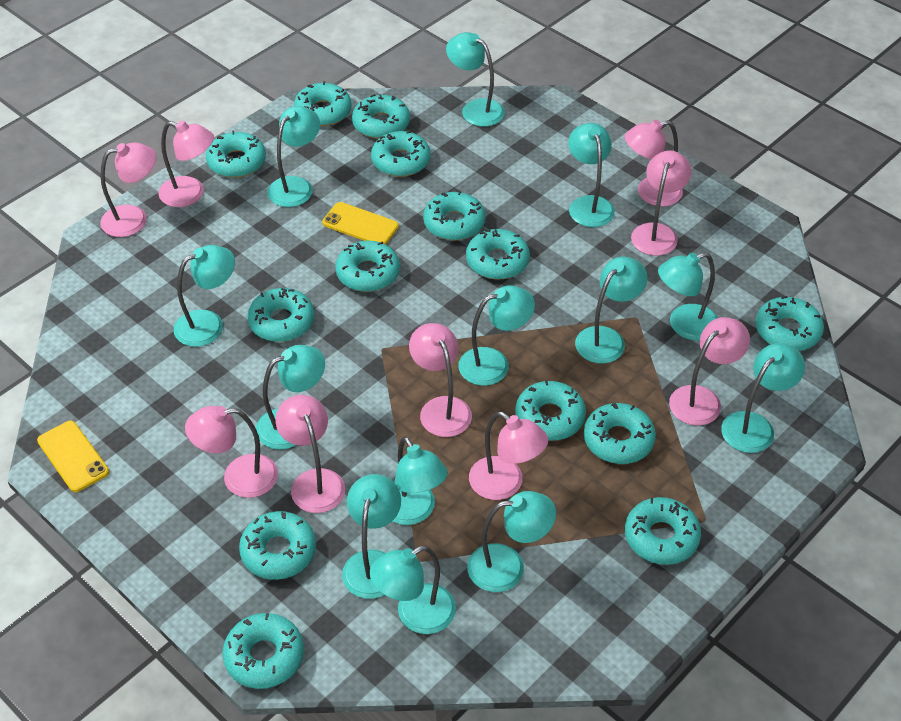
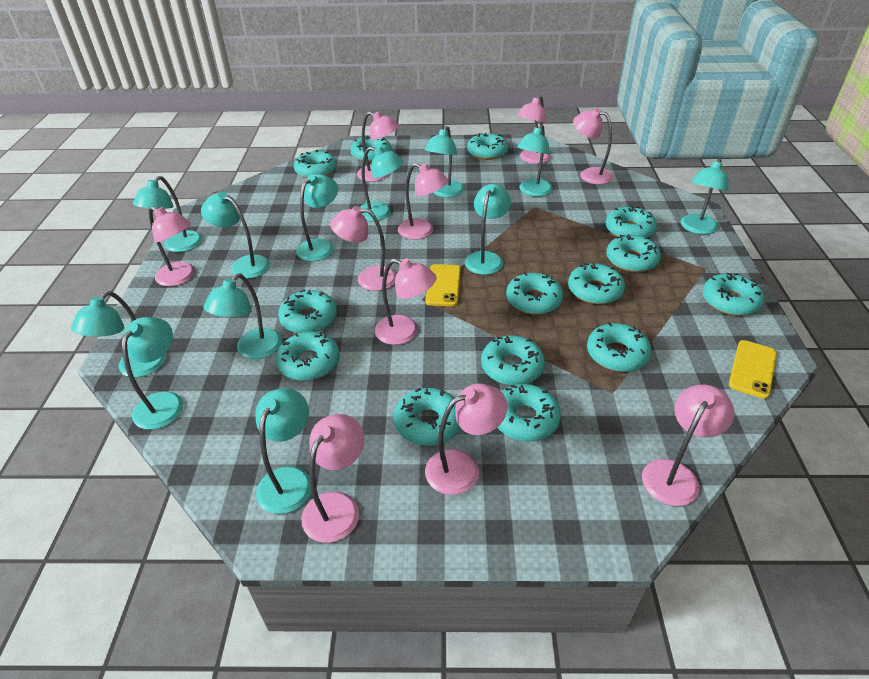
pink lamp: [100,142,156,237] [158,121,214,207] [185,406,278,498] [276,395,345,513] [409,323,472,437] [469,412,548,500] [625,120,683,207] [631,150,691,256] [669,317,750,426] = 9 -> [149,206,195,286] [301,414,364,543] [330,206,397,291] [357,112,399,182] [375,258,437,345] [398,163,449,240] [425,384,507,495] [517,96,551,164] [573,108,613,184] [642,384,734,506] = 10
turquoise lamp: [174,245,235,347] [256,345,325,450] [268,106,320,207] [342,474,401,599] [370,546,456,634] [393,436,448,525] [446,32,505,127] [458,285,535,386] [467,491,556,592] [568,123,615,227] [575,257,647,364] [658,252,718,340] [721,343,805,453] = 13 -> [71,291,166,377] [122,317,183,430] [133,176,202,252] [201,192,270,279] [204,274,282,359] [255,388,311,514] [296,174,338,261] [360,146,404,221] [424,126,464,198] [465,184,511,275] [517,125,553,197] [680,158,729,235] = 12

